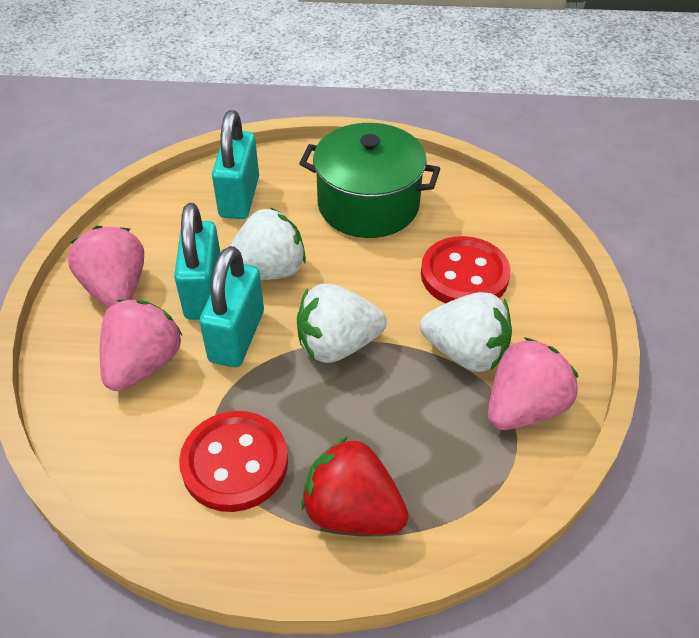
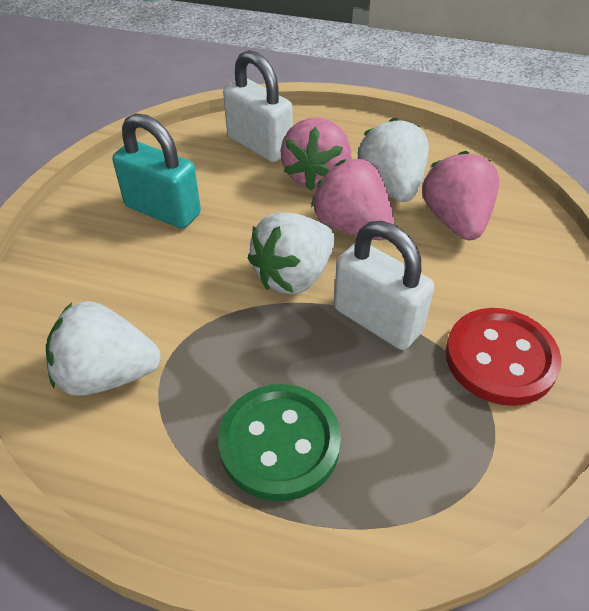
green button: none = 0 -> [218,384,341,501] = 1
green pot: [299,123,440,238] = 1 -> none = 0
red button: [179,411,288,512] [421,236,511,304] = 2 -> [446,308,561,406] = 1
red strawberry: [301,437,409,534] = 1 -> none = 0
turquoise padlock: [174,203,220,320] [199,246,264,367] [212,110,259,219] = 3 -> [113,113,201,229] = 1
white padlock: none = 0 -> [223,50,292,162] [334,221,435,350] = 2

